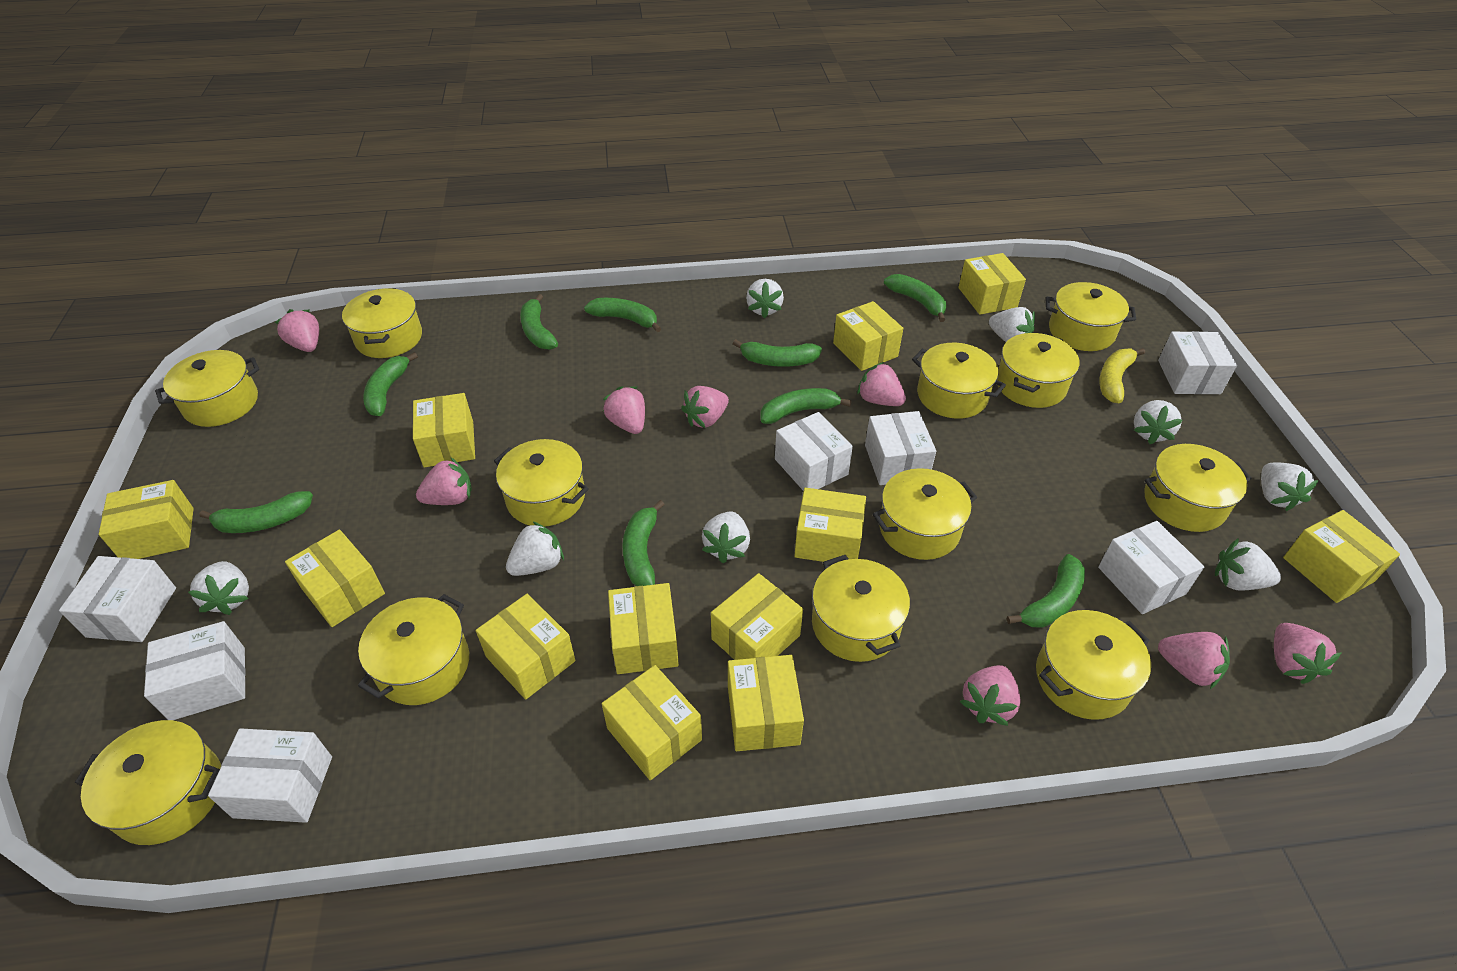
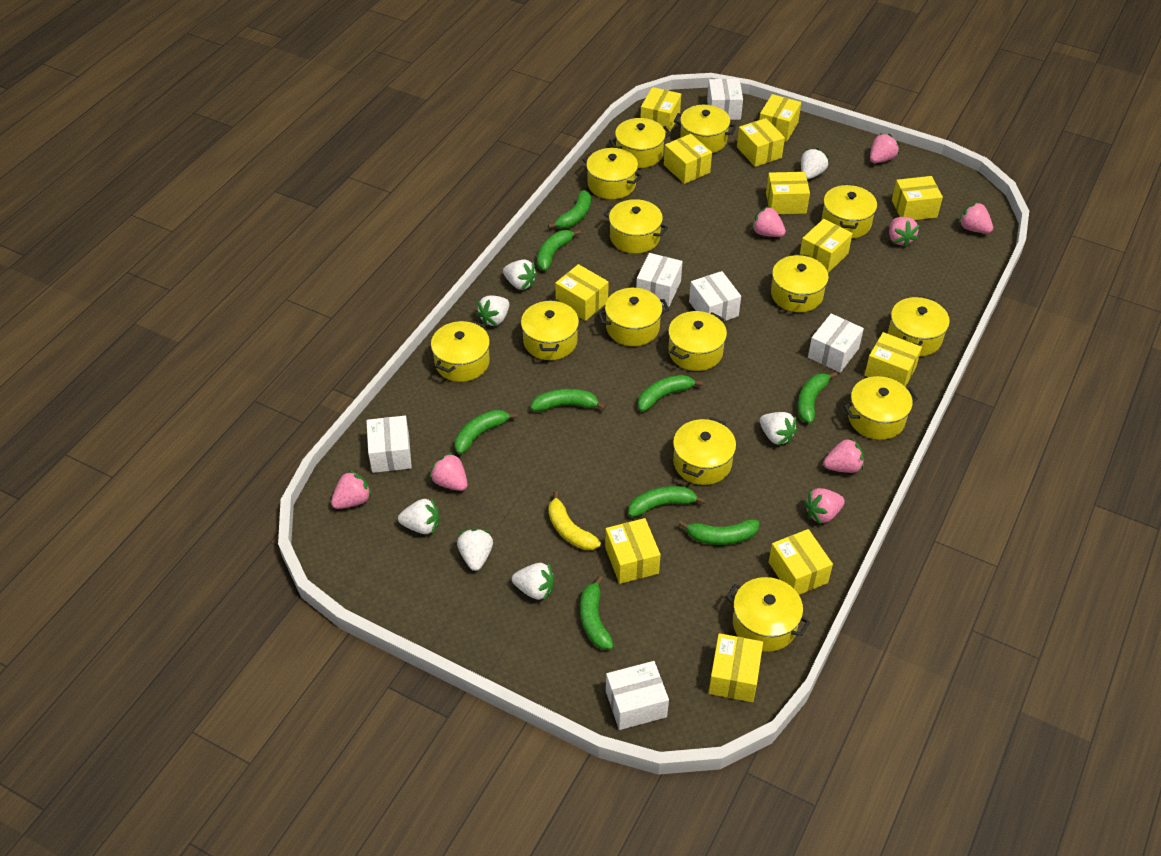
white box: [59,556,176,642] [144,621,245,720] [208,728,332,823] [775,412,853,491] [865,411,936,485] [1098,521,1204,614] [1158,331,1237,394] = 7 -> [366,416,412,473] [606,661,669,730] [636,253,683,307] [689,271,741,322] [707,79,743,120] [808,313,864,373] = 6
white strawberry: [188,561,249,615] [506,521,564,576] [702,512,750,563] [746,279,784,318] [989,307,1035,342] [1134,400,1183,444] [1215,538,1281,591] [1261,462,1319,511] = 8 -> [398,498,439,534] [457,528,493,571] [476,296,509,326] [503,259,537,290] [512,563,554,600] [760,412,797,445] [801,148,829,179] = 7
yellow pot: [75,720,221,845] [155,350,259,427] [342,288,422,358] [358,594,469,705] [494,439,589,527] [812,555,910,662] [872,468,977,560] [912,343,1006,419] [997,333,1080,408] [1036,610,1151,720] [1045,282,1136,351] [1144,444,1252,532] = 12 -> [431,320,490,382] [521,299,579,360] [582,148,642,199] [598,288,669,346] [604,199,668,254] [609,118,671,168] [668,311,727,371] [673,417,736,485] [674,105,736,153] [726,577,810,652] [771,254,829,312] [822,184,877,238] [844,376,918,440] [888,296,950,356] = 14

